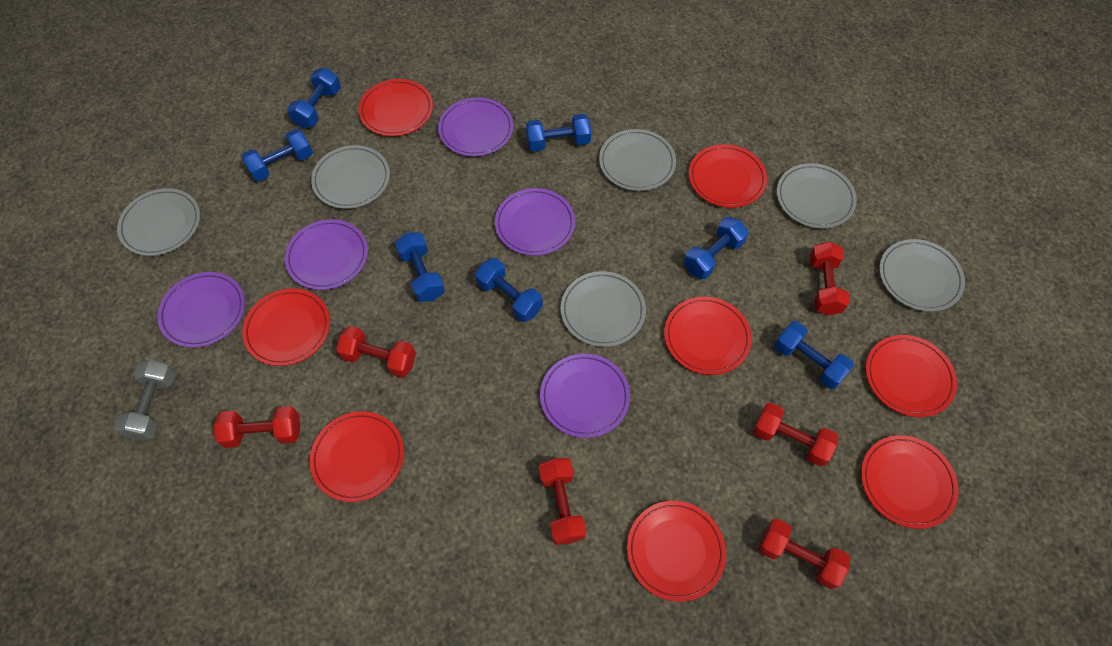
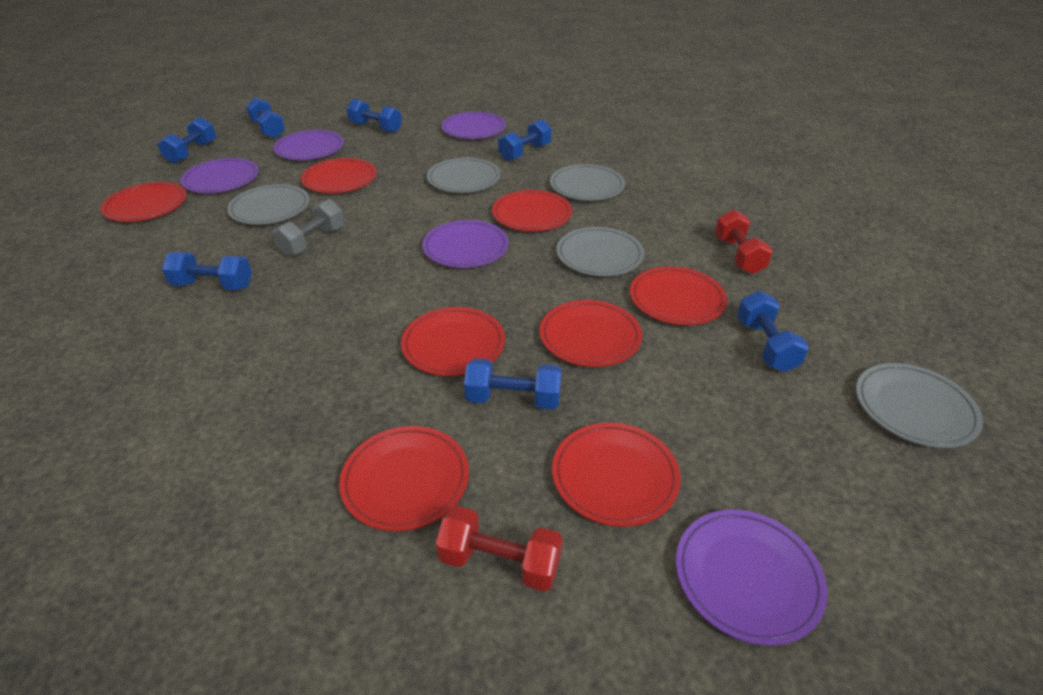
grey plate: [117,188,200,256] [311,145,390,209] [561,271,646,347] [599,129,676,191] [777,163,857,228] [879,239,965,312] = 6 -> [227,184,310,225] [427,158,501,193] [550,164,625,201] [556,227,644,276] [856,363,983,448] = 5
red dumbbell: [214,406,300,448] [336,326,416,378] [539,458,587,545] [753,403,839,466] [759,519,851,589] [809,242,850,315] = 6 -> [435,506,562,591] [715,210,773,274] = 2

